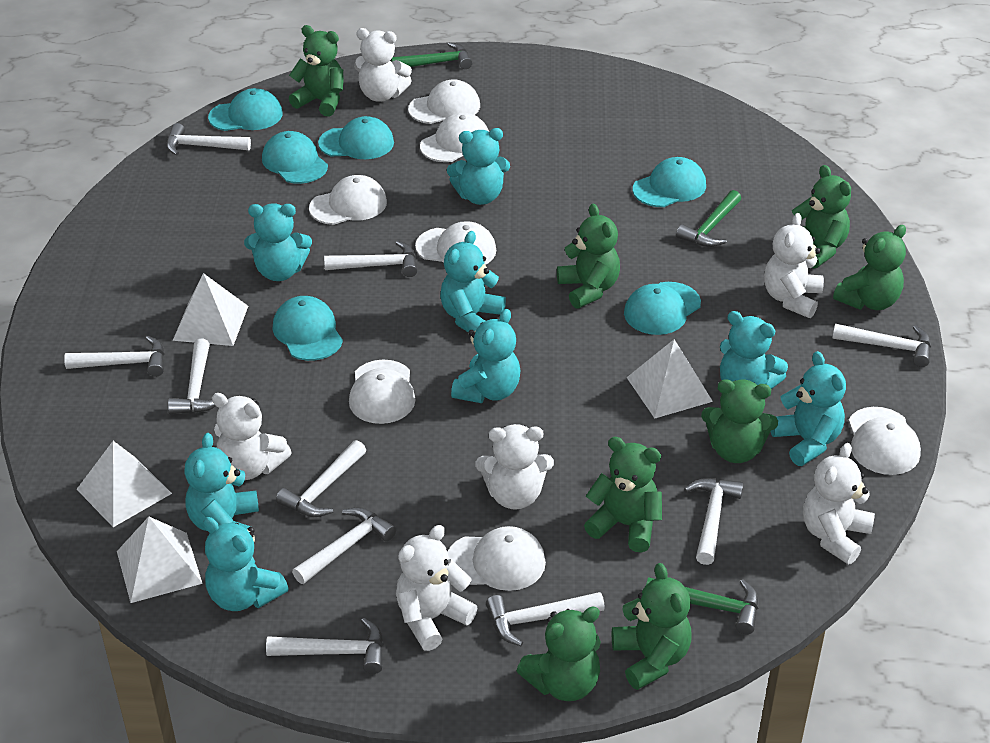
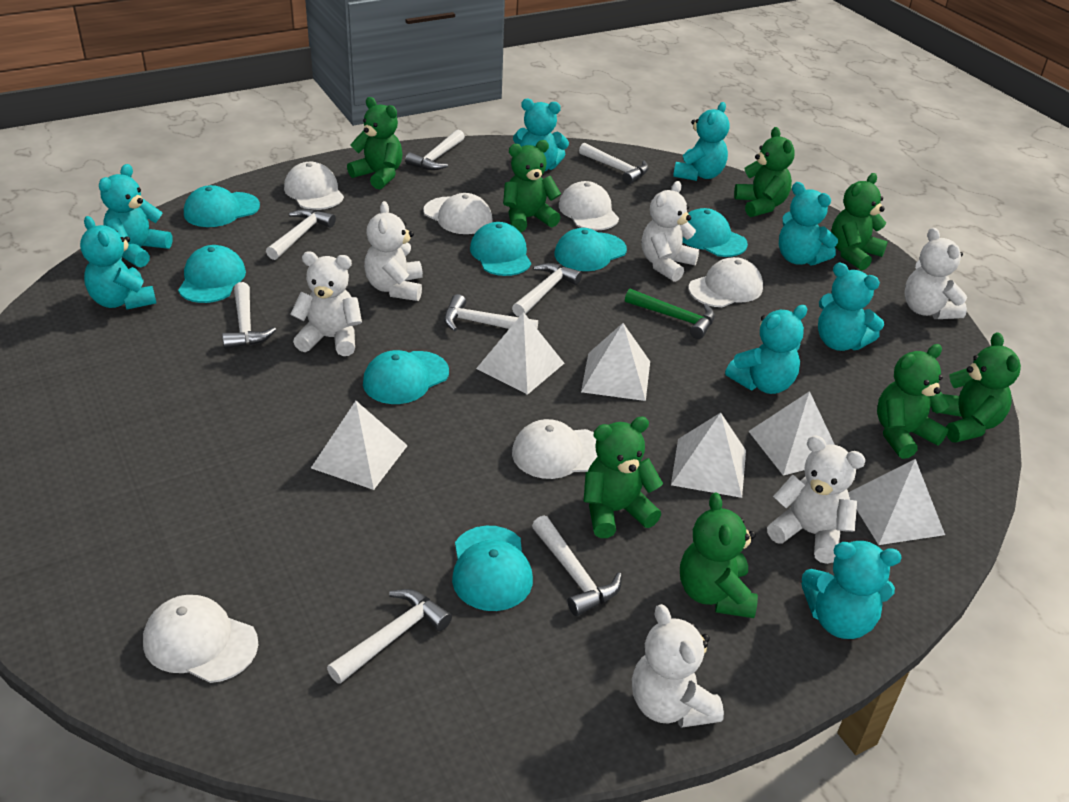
green hammer: [391,42,472,69] [646,577,759,634] [676,190,741,247] = 3 -> [625,289,715,339] = 1
turquoise cap: [208,88,283,131] [262,131,328,184] [273,296,343,361] [318,116,394,159] [624,282,701,335] [633,157,706,207] = 6 -> [178,245,246,303] [184,185,260,227] [363,350,449,404] [452,526,533,611] [470,222,531,276] [555,228,627,271] [683,208,748,257] = 7
white cap: [309,175,387,225] [349,360,416,424] [408,79,480,124] [415,221,496,265] [420,113,489,162] [447,526,546,591] [849,407,921,475] = 7 -> [143,595,258,683] [284,162,344,210] [423,193,493,234] [512,419,598,479] [559,181,619,231] [689,257,763,307] = 6
white hammer: [64,336,165,377] [166,123,251,156] [168,339,216,414] [266,618,383,674] [276,440,366,517] [292,507,396,584] [324,241,417,277] [486,592,605,646] [684,478,743,565] [832,324,931,367] = 10 -> [222,282,276,349] [266,209,336,260] [327,589,452,684] [405,130,465,170] [444,294,538,331] [512,263,582,317] [532,515,622,616] [579,143,649,185] = 8
white pyramid: [77,441,172,527] [117,517,203,603] [173,273,248,346] [626,339,713,418] = 4 -> [311,401,408,490] [476,312,564,395] [581,323,650,401] [671,413,746,498] [748,391,835,476] [848,459,945,545] = 6

